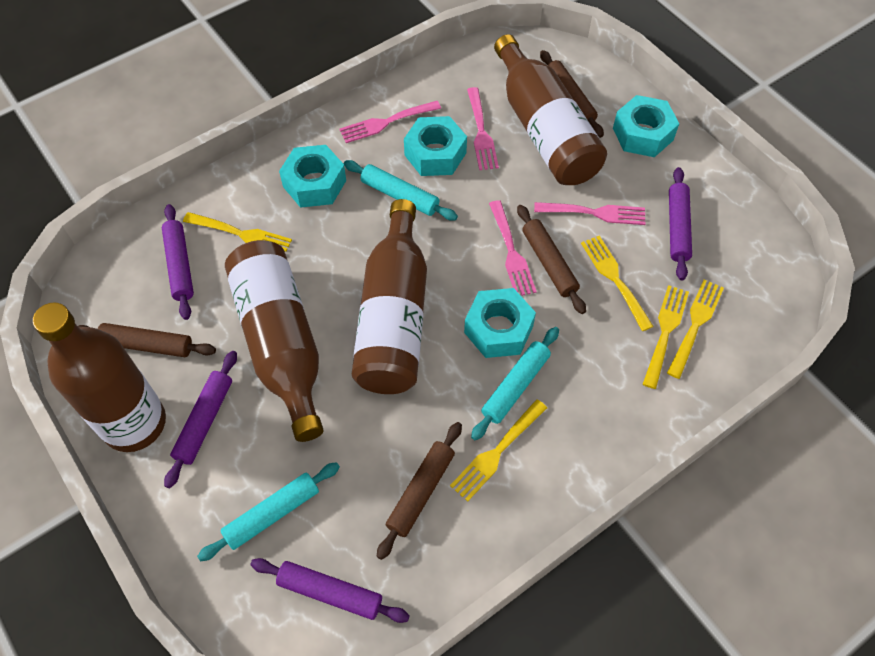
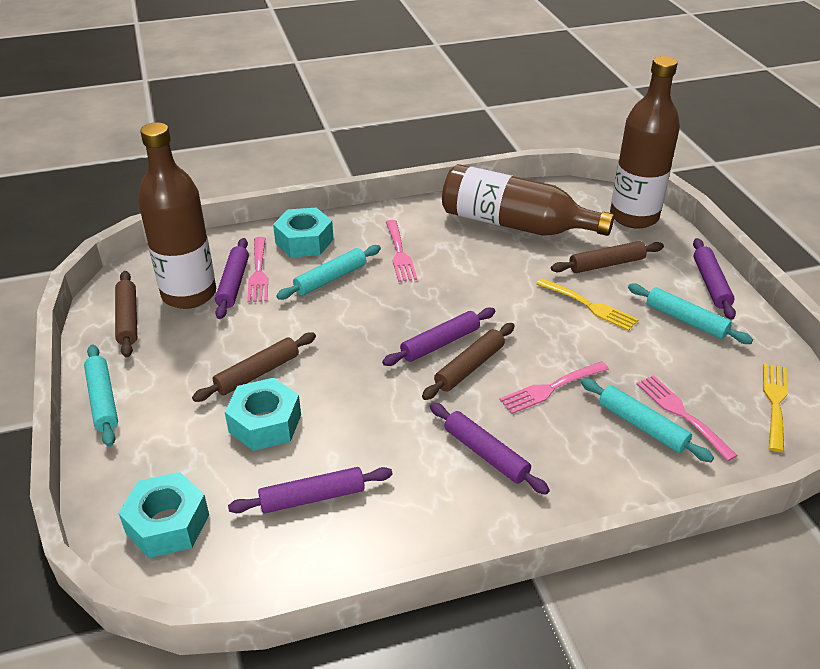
brown bottle: [33,302,166,452] [225,240,323,442] [352,199,427,394] [494,34,607,185] = 4 -> [138,122,216,309] [442,164,614,236] [610,56,680,228] = 3
purple rolling pin: [162,204,194,320] [164,351,237,488] [250,558,410,623] [669,167,692,280] = 4 -> [215,238,249,319] [228,467,393,513] [382,308,495,366] [430,403,550,495] [693,238,736,320] = 5
turquoise nut: [279,145,346,208] [404,116,467,176] [464,288,536,358] [613,95,679,157] = 4 -> [118,472,209,558] [225,378,301,451] [273,208,334,257] = 3
turquoise rolling pin: [197,462,340,561] [344,160,458,221] [471,327,559,440] = 3 -> [84,345,118,447] [276,245,381,300] [581,378,714,462] [628,283,753,344] = 4
yellow fork: [183,212,292,252] [450,399,547,502] [581,236,654,331] [643,285,689,389] [667,280,724,379] = 5 -> [536,278,639,331] [763,363,787,452] = 2

